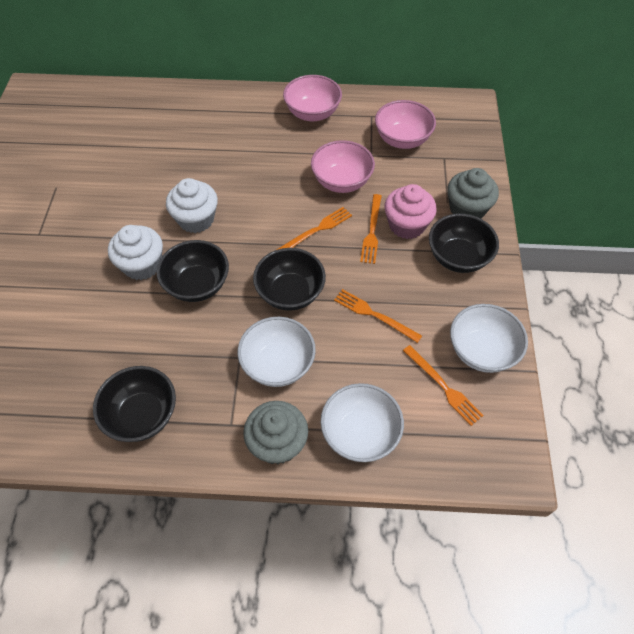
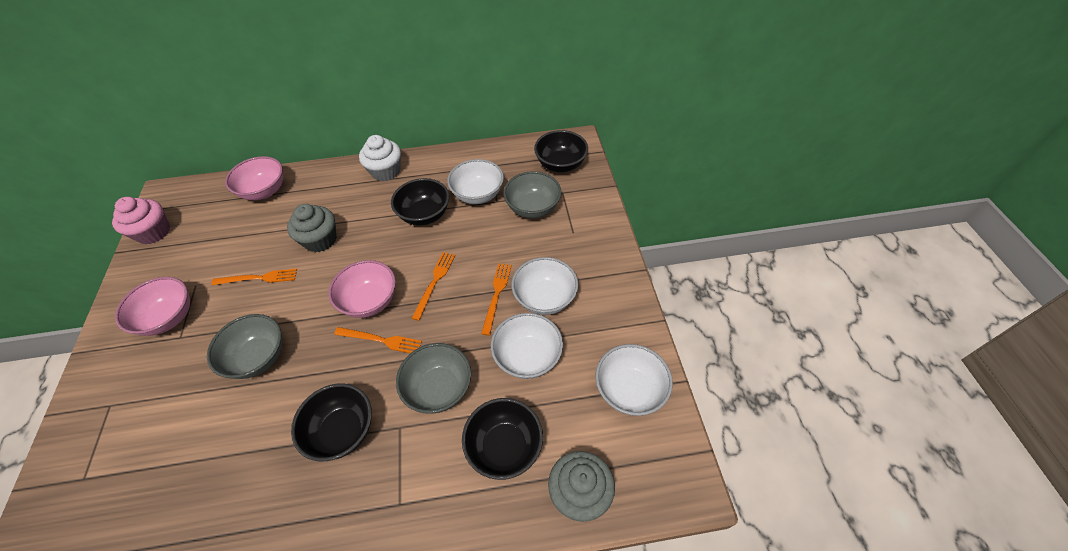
grey bowl: none = 0 -> [207,314,282,379] [396,343,471,414] [503,171,561,218] = 3
white bowl: [238,317,316,387] [321,383,404,462] [450,304,528,373] = 3 -> [447,159,504,204] [491,313,563,379] [511,257,578,315] [595,344,673,416] = 4
white cupcake: [108,225,163,280] [166,178,218,233] = 2 -> [359,135,401,181] = 1

